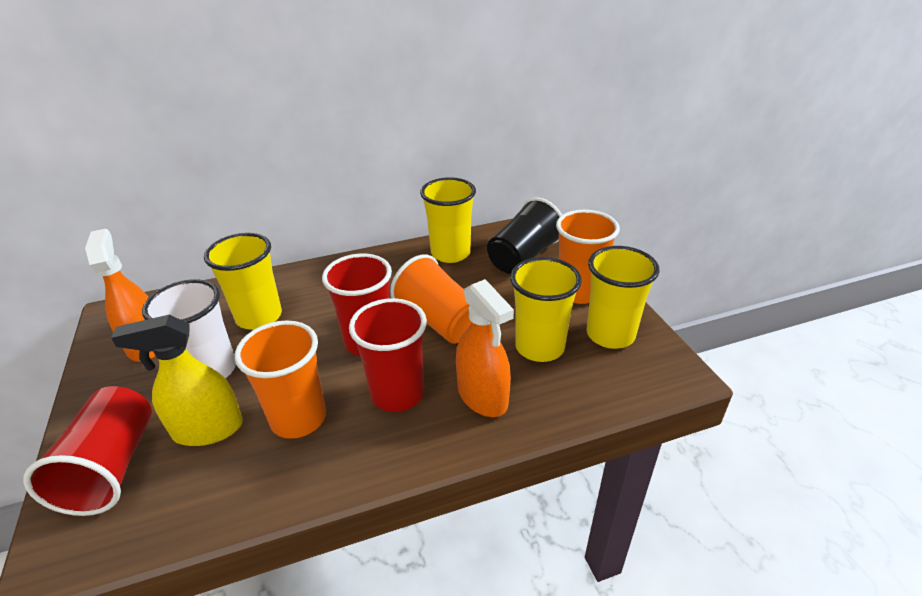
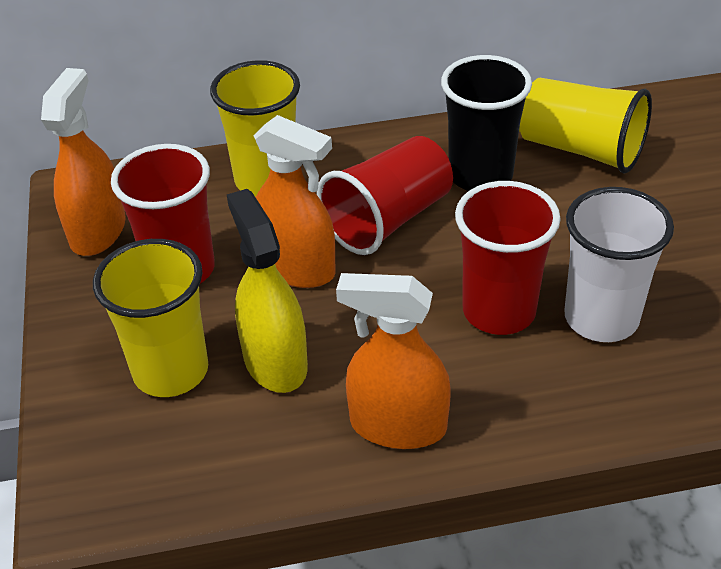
orange cup: [235,320,326,439] [390,254,471,344] [556,210,620,304] = 3 -> none = 0
orange spray bottle: [85,229,156,362] [456,279,514,417] = 2 -> [41,68,126,256] [254,115,336,288] [336,273,451,449] = 3
yellow cup: [204,233,282,330] [420,177,476,263] [510,257,582,362] [586,246,660,349] = 4 -> [93,239,208,397] [210,60,300,197] [519,78,652,173] = 3

